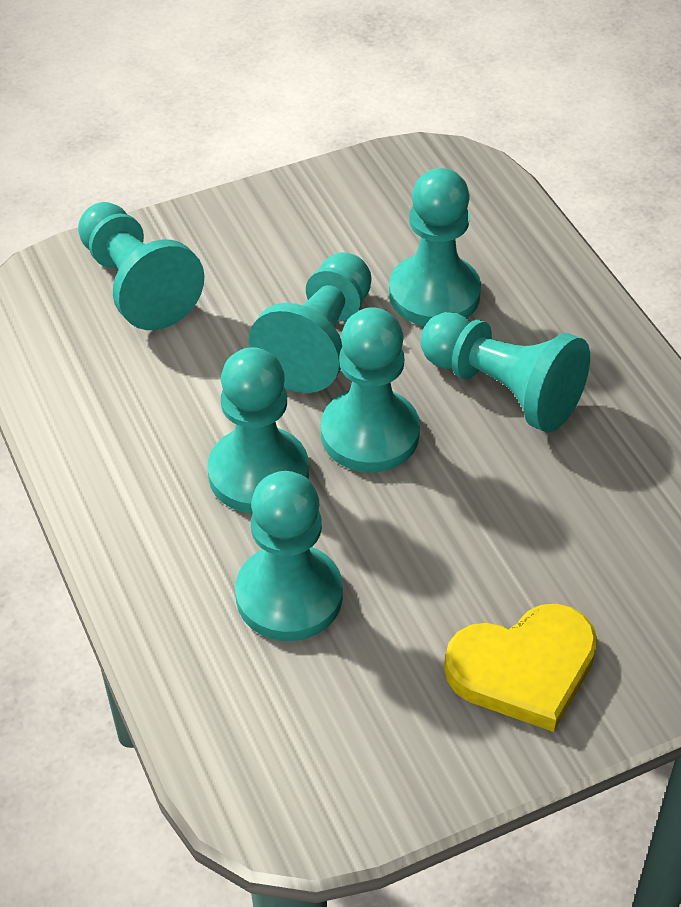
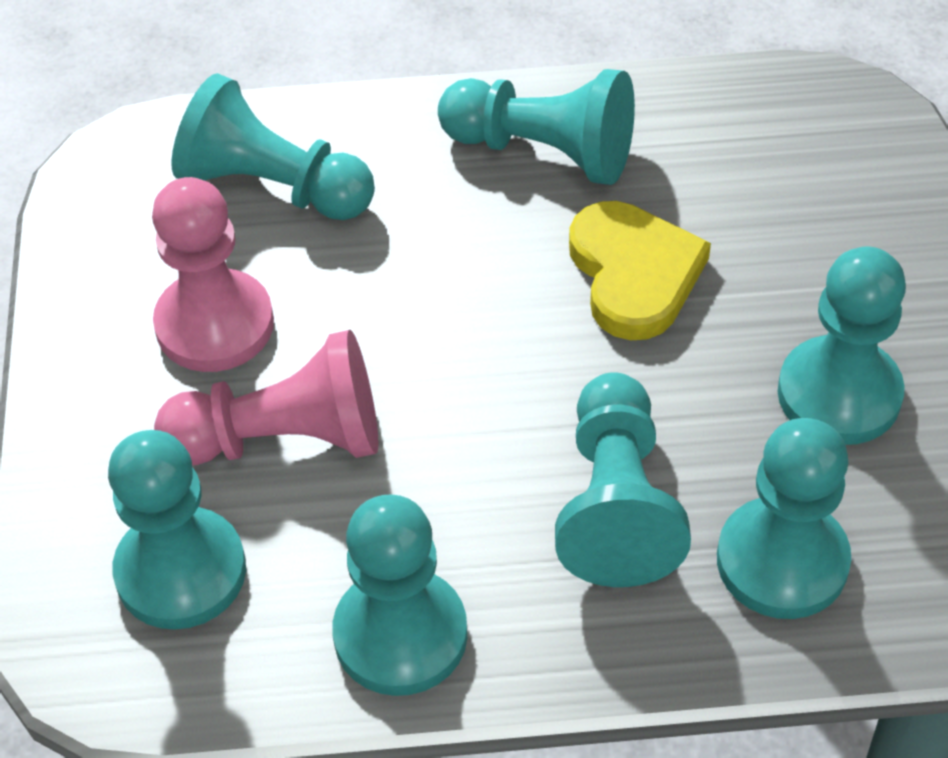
pink pawn: none = 0 -> [152,177,274,372] [154,330,378,465] = 2

